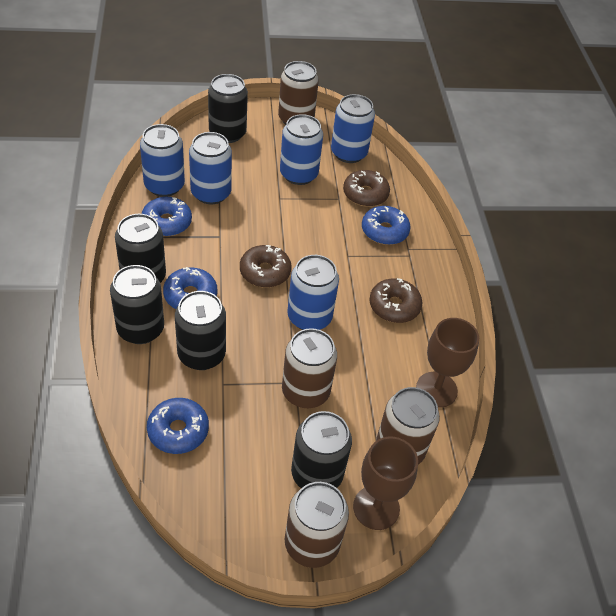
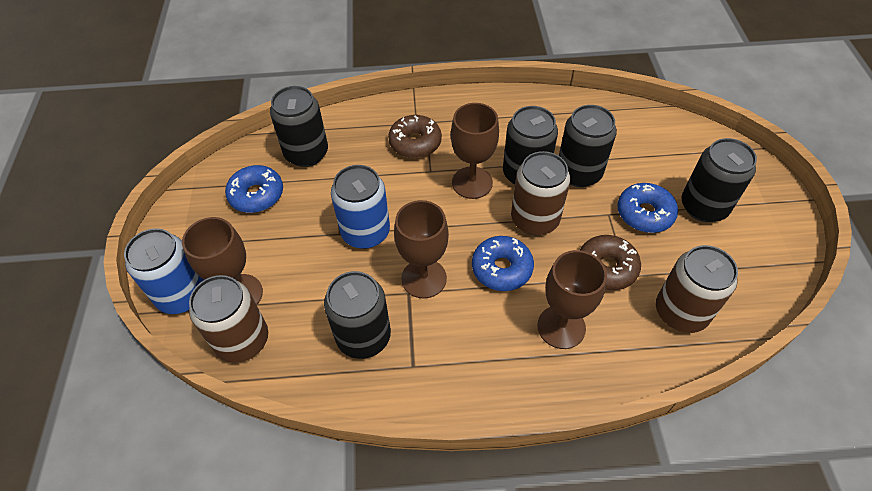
blue can: [140,124,185,197] [189,132,232,204] [280,114,323,185] [287,255,339,330] [331,94,375,163] = 5 -> [124,228,204,314] [331,165,390,249] = 2
blue donut: [142,197,192,236] [147,398,209,454] [163,267,217,309] [362,206,411,245] = 4 -> [225,165,283,213] [472,236,534,291] [617,183,678,233] = 3
brown can: [278,61,319,125] [282,328,337,408] [285,482,349,568] [376,387,440,465] = 4 -> [189,275,268,363] [511,151,570,235] [656,245,738,333] = 3
brown donut: [240,245,292,288] [343,170,390,207] [369,278,422,323] = 3 -> [388,115,442,158] [580,235,641,290] = 2
brown goblet: [353,437,418,530] [416,318,479,408] = 2 -> [182,217,263,305] [394,200,449,298] [451,103,499,199] [537,250,607,349] = 4

